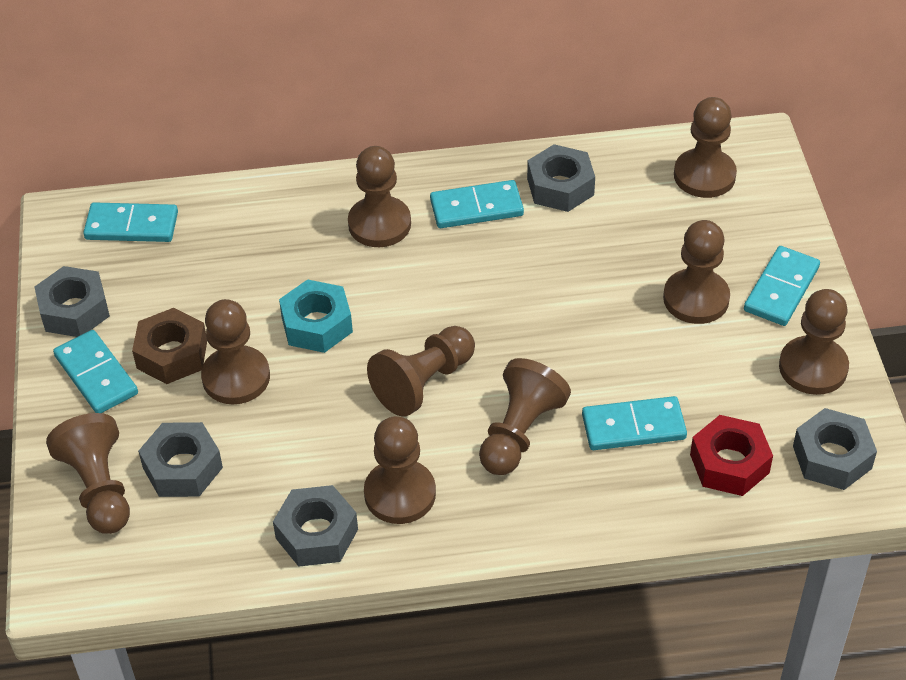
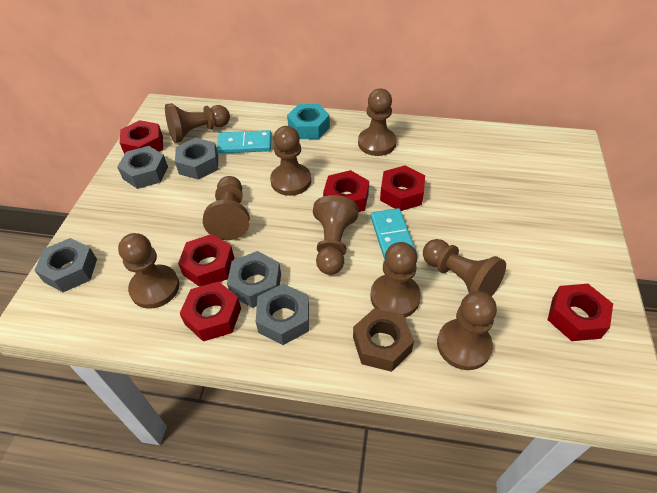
red nut: [690,415,773,496] = 1 -> [120,120,163,154] [178,234,234,287] [179,282,241,341] [323,170,369,212] [380,165,425,211] [548,284,613,341] = 6
turquoise domino: [53,330,138,413] [83,202,178,242] [430,180,524,228] [582,396,687,450] [744,246,820,326] = 5 -> [217,130,272,154] [371,208,417,260] = 2

